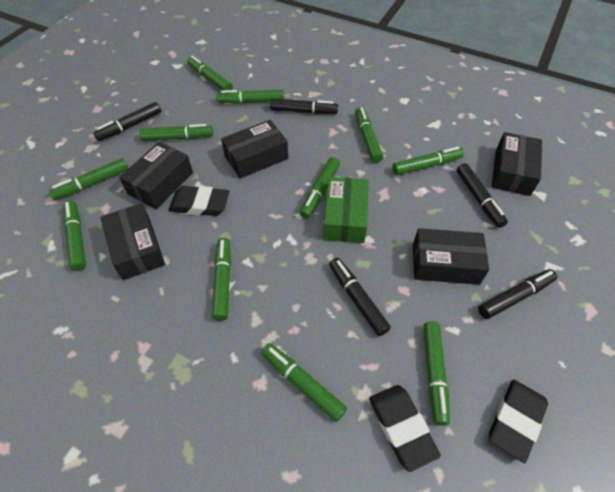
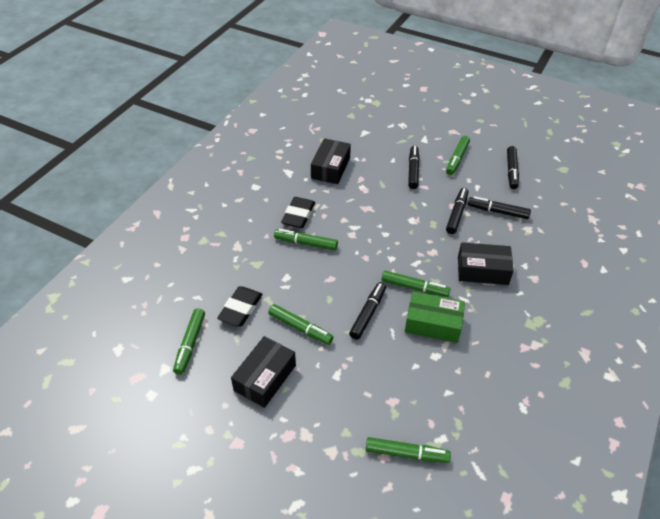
black box: [100,203,165,280] [119,142,193,209] [221,120,288,178] [413,228,489,285] [492,132,542,196] = 5 -> [231,336,296,408] [311,138,351,184] [458,242,514,285] = 3
black eraser: [169,186,229,216] [369,385,441,472] [489,380,548,463] = 3 -> [217,286,263,327] [281,197,315,228] = 2
green marker: [48,158,129,200] [64,201,86,271] [139,124,213,141] [187,56,233,90] [212,238,231,321] [217,90,284,104] [261,343,347,422] [300,157,340,219] [355,107,383,163] [392,147,464,175] [423,322,450,426] = 11 -> [173,308,205,375] [268,304,333,345] [274,229,338,250] [366,437,451,463] [381,271,450,297] [446,136,470,175] = 6

